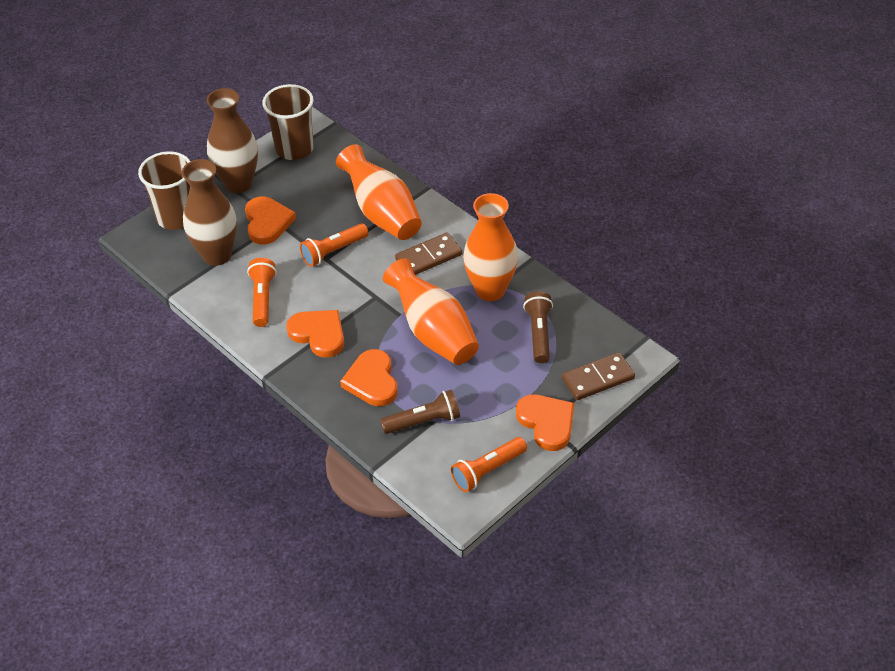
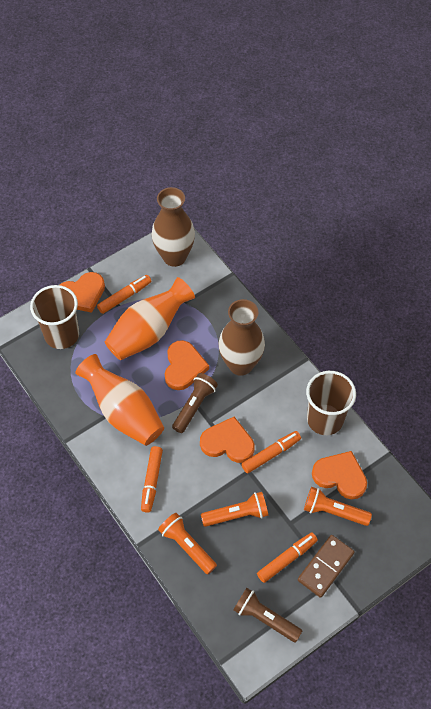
brown domino: [395,232,462,275] [562,352,635,400] = 2 -> [298,535,355,598] = 1
orange marker: none = 0 -> [97,275,151,314] [141,446,163,513] [241,431,301,474] [257,532,318,583] = 4
orange vase: [336,144,422,240] [383,258,479,365] [463,193,518,301] = 3 -> [75,354,164,446] [105,277,195,360] = 2

